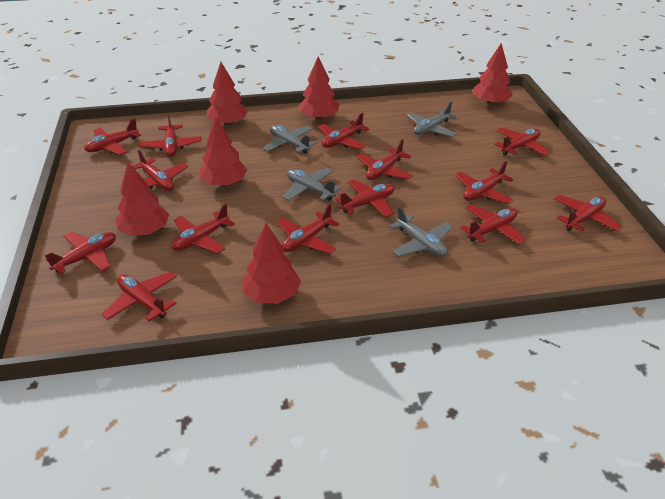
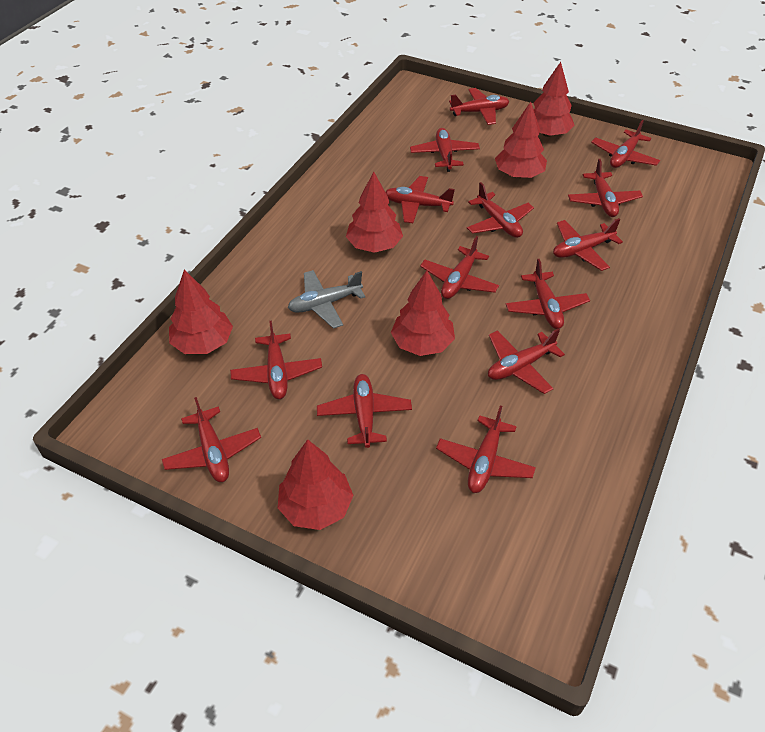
grey plane: [263,125,316,154] [283,168,341,201] [389,206,452,257] [407,102,458,137] = 4 -> [288,270,365,329] = 1

